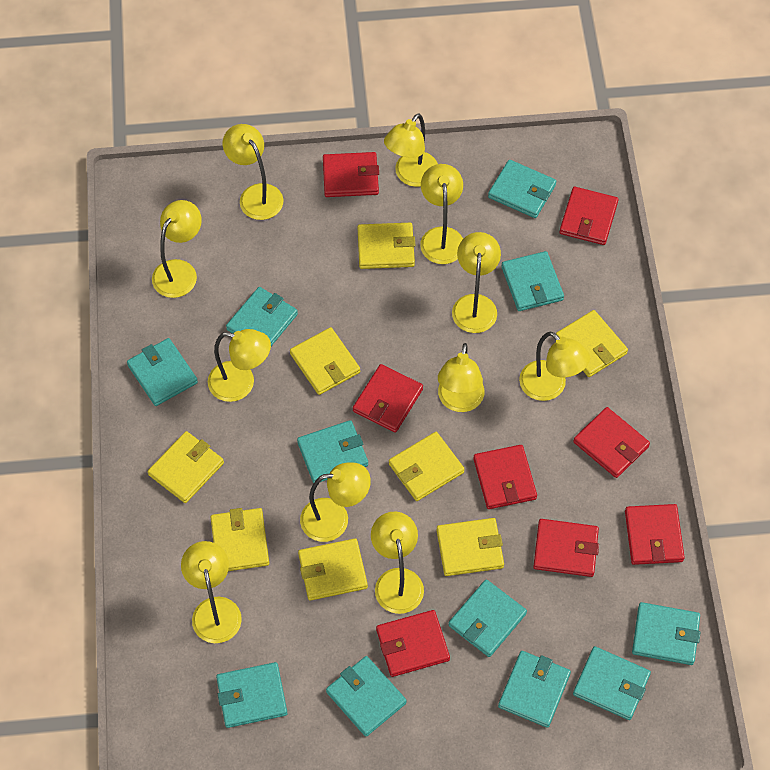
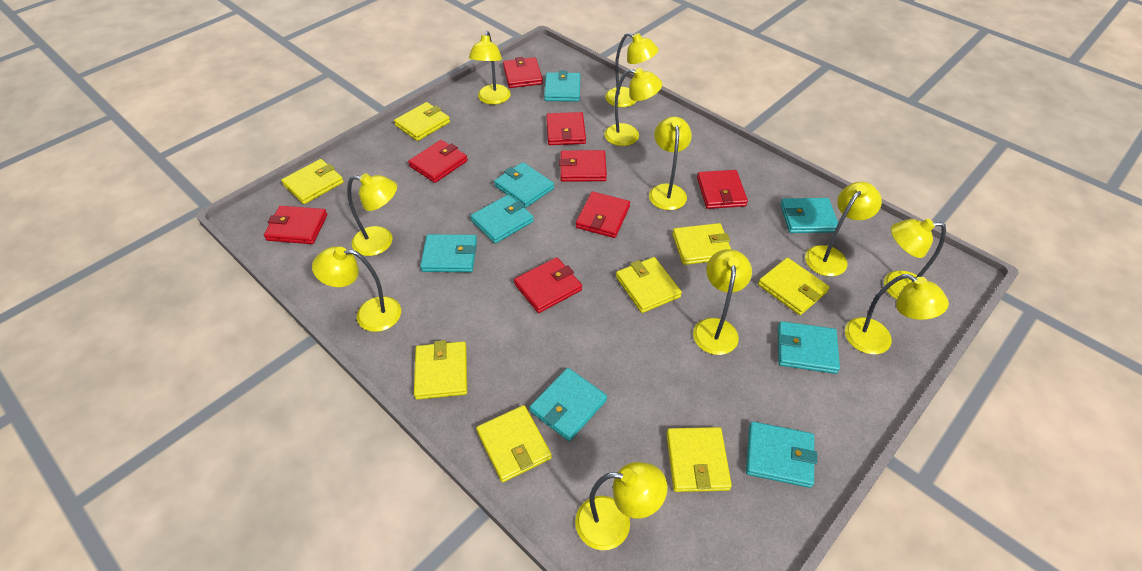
turquoise wallet: [127,338,198,406] [216,662,287,728] [226,287,298,346] [297,420,368,483] [326,656,406,737] [448,579,527,657] [488,160,556,218] [498,651,571,728] [501,251,564,311] [573,646,651,720] [632,602,701,665] = 11 -> [420,234,477,272] [470,194,534,244] [494,162,554,208] [529,368,607,441] [544,71,580,102] [746,421,817,488] [778,321,840,374] [780,198,838,233] = 8

